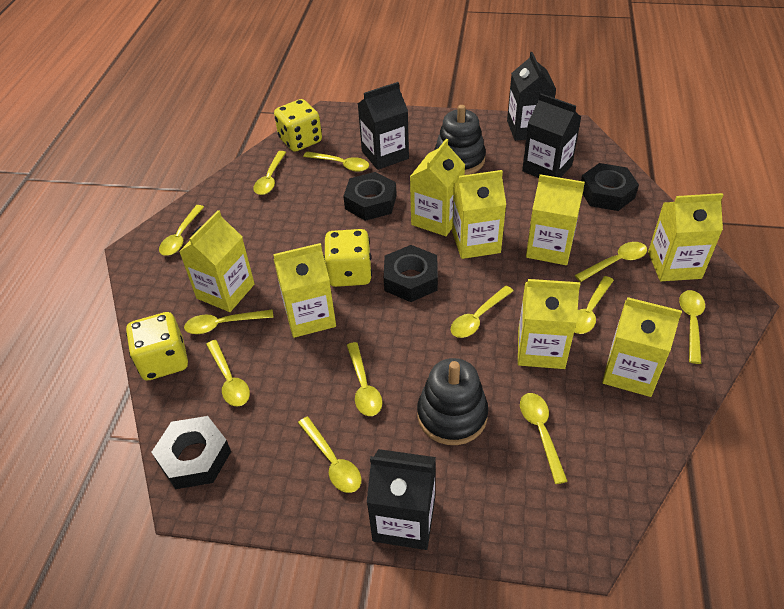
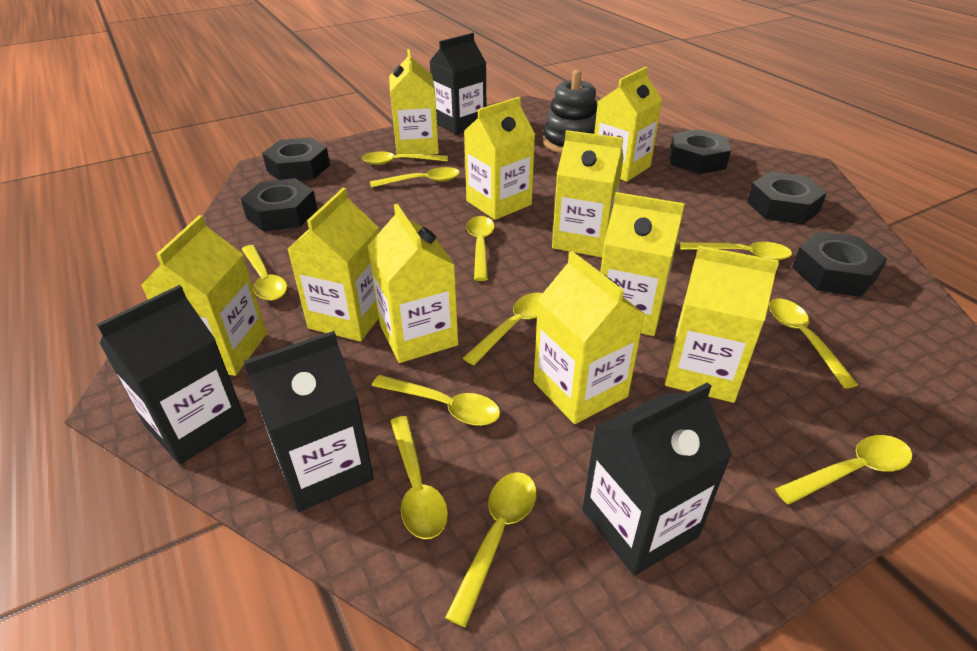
black nut: [151,416,231,489] [343,172,397,221] [384,245,438,302] [581,163,639,211] = 4 -> [241,178,317,232] [262,137,330,181] [670,129,731,174] [747,172,827,225] [792,231,887,297] = 5
black stacking toy: [417,358,488,445] [434,105,486,175] = 2 -> [543,70,597,153] = 1
yellow carton: [179,210,255,312] [273,243,336,338] [410,139,465,236] [452,170,506,259] [518,279,580,369] [526,174,585,265] [602,297,682,397] [648,193,723,281] = 8 -> [141,215,267,376] [287,188,379,342] [368,204,458,363] [389,49,439,155] [464,97,535,220] [534,251,645,424] [552,130,624,257] [594,67,662,182] [600,192,685,336] [665,246,779,403] = 10
yellow dice: [126,312,188,380] [274,99,322,152] [324,229,372,287] = 3 -> none = 0
yellow spoon: [159,205,204,256] [184,310,274,334] [206,340,250,406] [253,151,286,195] [298,417,361,493] [303,151,369,172] [347,342,383,416] [451,286,514,338] [520,393,568,484] [574,276,614,334] [575,242,647,282] [679,290,705,364] = 12 -> [241,245,287,301] [362,151,448,165] [370,167,460,188] [372,375,500,426] [390,416,448,539] [445,472,537,627] [463,293,543,365] [466,216,495,281] [680,242,792,260] [769,298,858,389] [775,435,912,505] = 11

